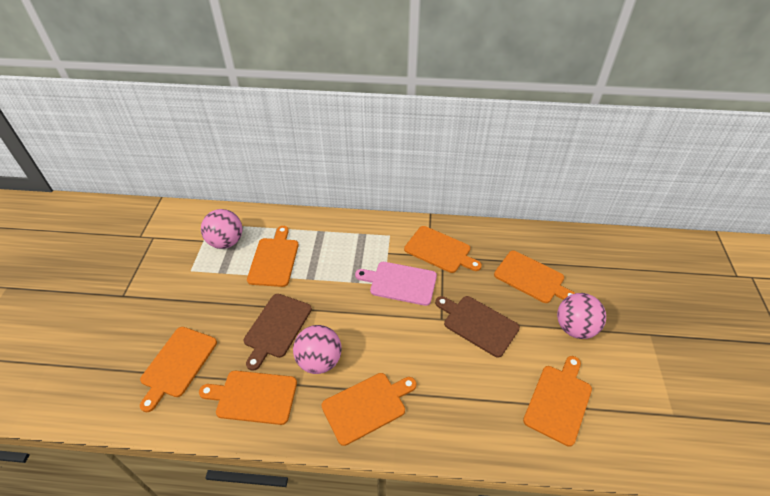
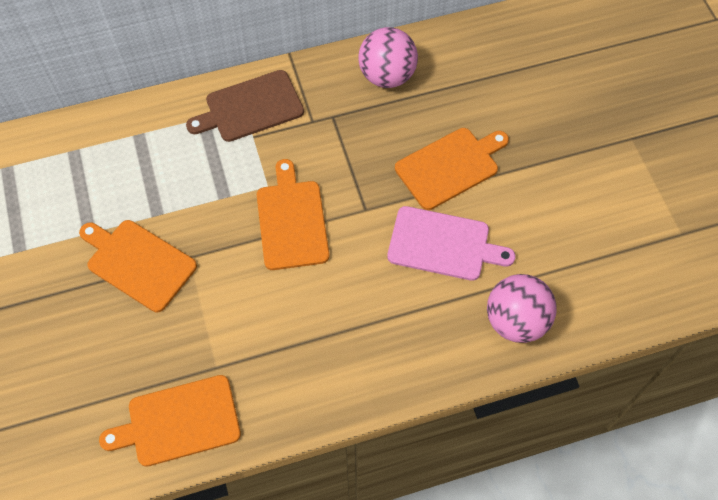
brown cutting board: [244,294,312,371] [435,296,520,358] = 2 -> [186,70,304,142] = 1
orange cutting board: [140,327,217,412] [199,371,297,425] [247,226,299,287] [321,373,416,446] [404,226,482,273] [494,251,575,303] [523,356,592,447] = 7 -> [79,220,197,312] [99,375,241,467] [257,159,330,270] [395,128,509,210] = 4
pink ball: [201,209,243,249] [293,325,342,374] [557,293,606,339] = 3 -> [358,27,418,88] [487,274,557,343] = 2

